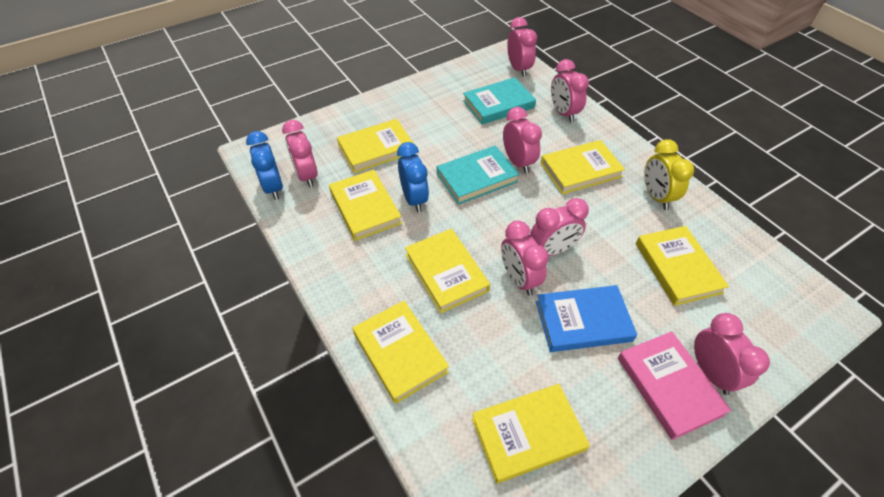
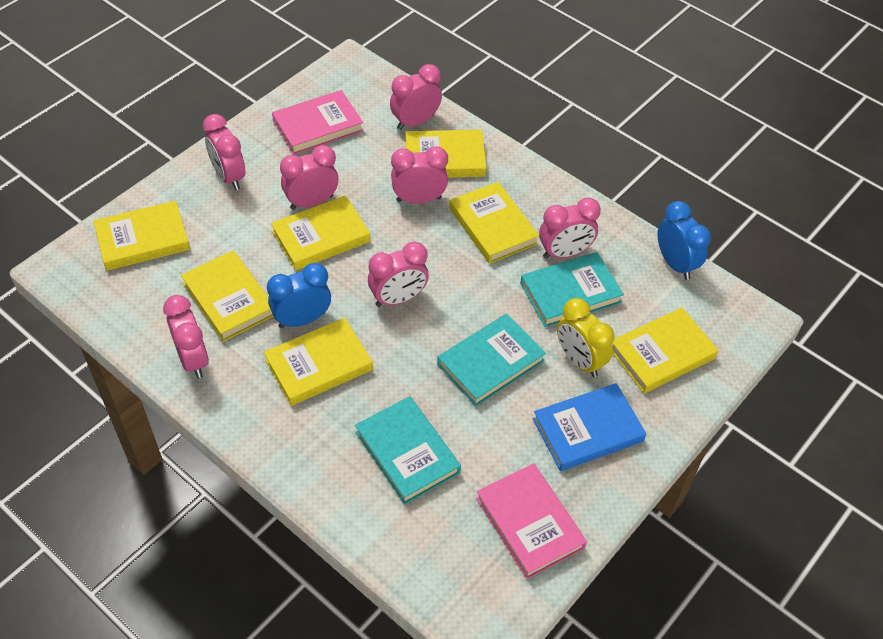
pink book: [618,331,731,440] = 1 -> [272,90,363,155] [476,463,587,579] = 2
turquoise book: [437,145,520,205] [463,77,536,125] = 2 -> [355,396,461,504] [437,314,546,406] [520,252,624,327] = 3

